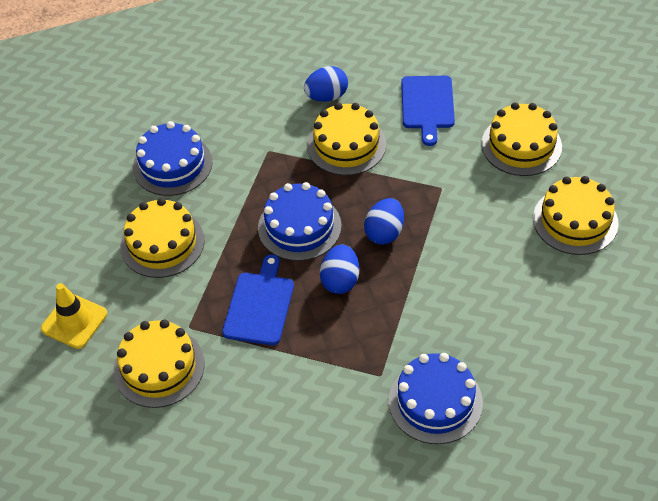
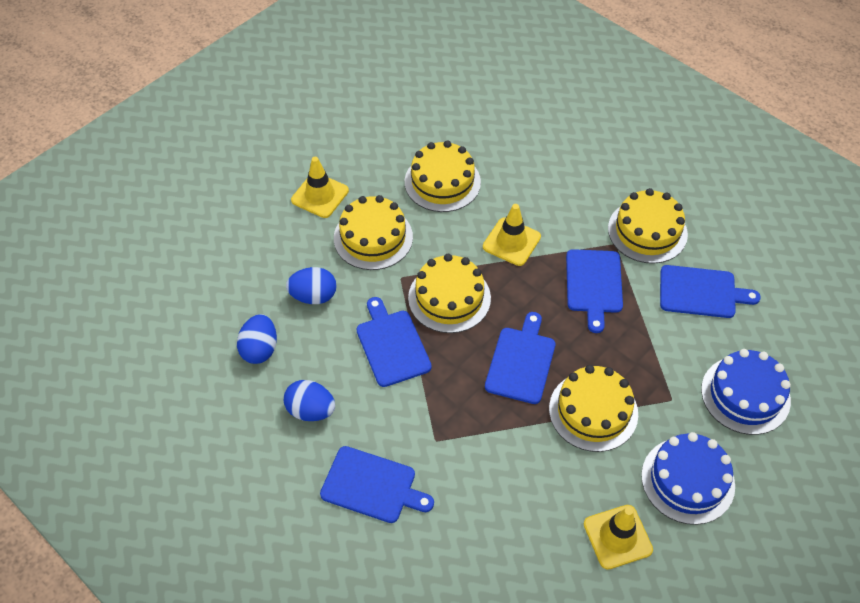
blue cake: [133,121,213,196] [258,182,342,261] [389,353,483,444] = 3 -> [641,432,735,525] [701,349,791,435] = 2
blue cutting board: [222,254,294,345] [401,76,455,146] = 2 -> [320,446,434,523] [356,297,432,387] [485,312,555,404] [566,249,623,333] [660,265,761,318] = 5
yellow traffic cone: [41,283,107,349] = 1 -> [291,157,349,218] [483,204,541,266] [584,505,653,570] = 3

